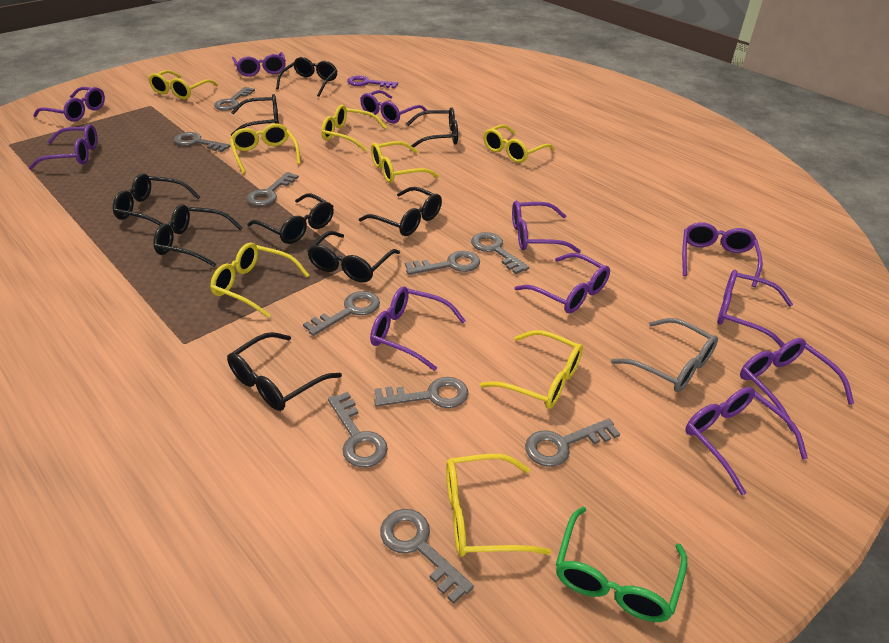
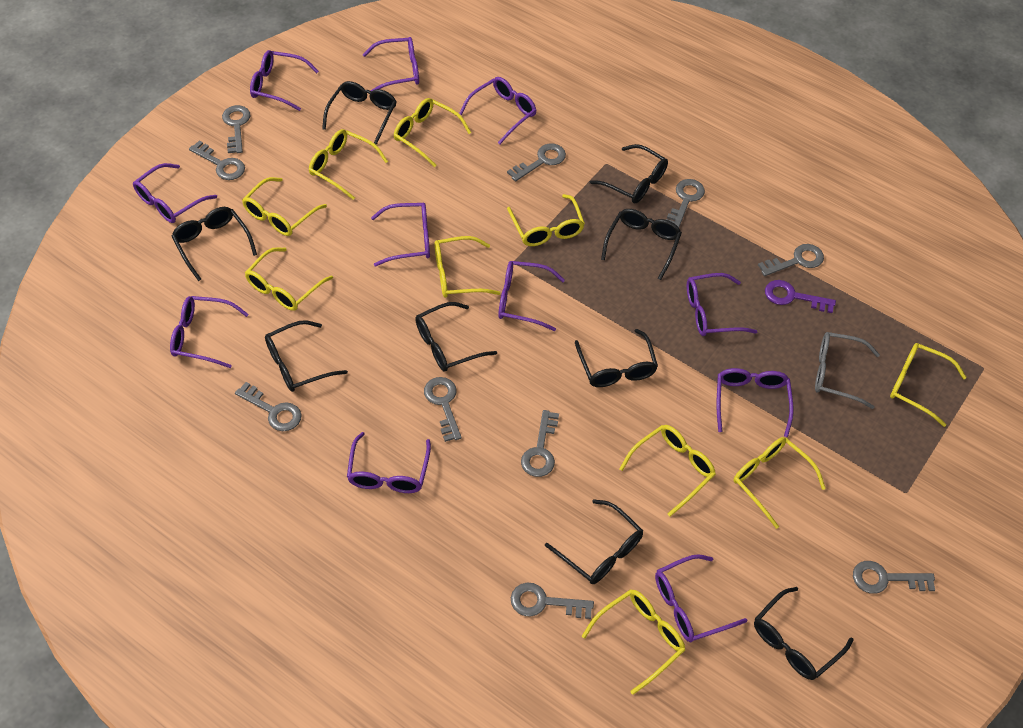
green glasses: [556,507,687,622] = 1 -> none = 0
yellow glasses: [148,70,218,99] [210,243,309,318] [230,124,301,174] [321,105,387,152] [371,141,439,183] [446,454,551,557] [480,330,583,409] [483,124,555,163] = 8 -> [242,177,327,236] [245,247,333,311] [309,129,388,200] [394,98,471,167] [434,236,500,298] [507,194,585,246] [582,589,685,695] [619,425,716,517] [733,437,826,529] [890,343,967,427] = 10

